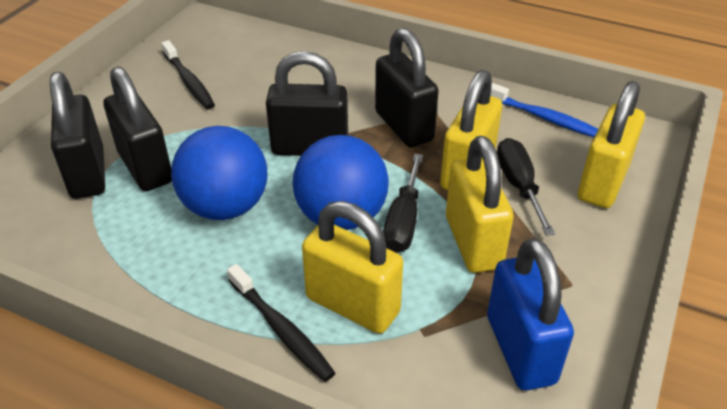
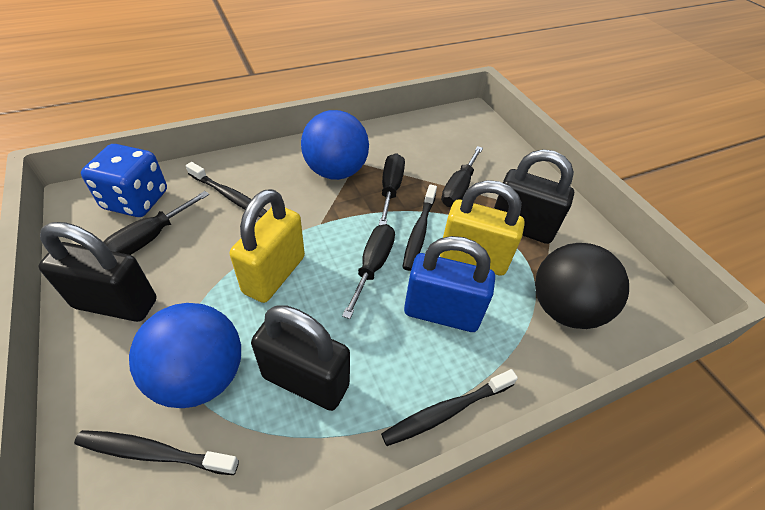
black ball: none = 0 -> [535,243,629,329] = 1
black padlock: [50,72,105,199] [104,66,172,191] [266,51,348,156] [375,28,439,147] = 4 -> [38,222,157,322] [251,305,350,411] [494,149,574,244] = 3
black screwdriver: [383,154,423,253] [497,138,555,236] = 2 -> [104,191,209,255] [342,224,395,319] [379,153,405,225] [441,146,483,207] = 4
black toothbrush: [161,40,215,109] [227,264,335,382] = 2 -> [74,430,239,475] [186,162,267,218] [381,369,518,446] [402,184,437,271] = 4
blue dice: none = 0 -> [81,144,167,217] = 1
blue toothbrush: [490,83,598,137] = 1 -> none = 0
yellow padlock: [302,201,403,334] [440,70,502,190] [446,136,514,273] [578,81,645,208] = 4 -> [230,189,305,303] [440,180,525,276] = 2

